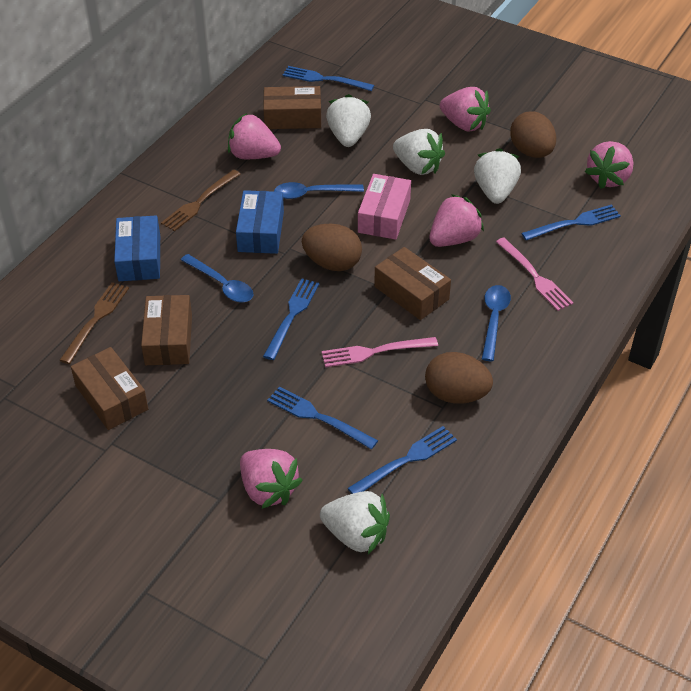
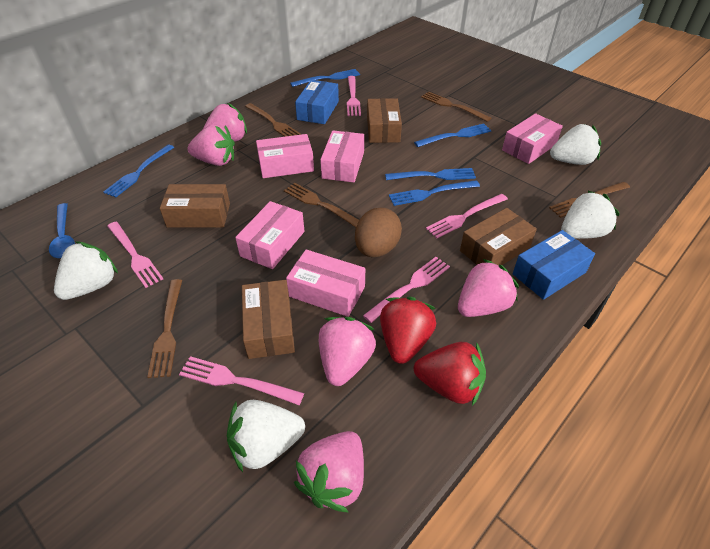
blue spoon: [181,254,254,303] [274,182,364,199] [482,285,511,361] = 3 -> [49,203,75,258] = 1
brown egg: [302,223,362,271] [425,352,493,404] [510,111,556,158] = 3 -> [355,207,402,257] = 1
brown fork: [60,282,129,364] [161,169,240,232] = 2 -> [147,279,182,378] [245,103,301,137] [284,183,359,227] [421,91,491,122] [549,182,630,218] = 5
pink box: [358,174,411,240] = 1 -> [235,201,304,269] [256,134,314,178] [286,249,365,317] [320,130,364,182] [502,113,563,164] = 5
pink fork: [322,337,438,367] [496,238,573,311] = 2 -> [107,222,163,288] [179,356,304,405] [347,76,361,116] [363,257,450,323] [426,194,508,238] = 5
red strawberry: none = 0 -> [380,297,436,364] [414,342,486,406] = 2

